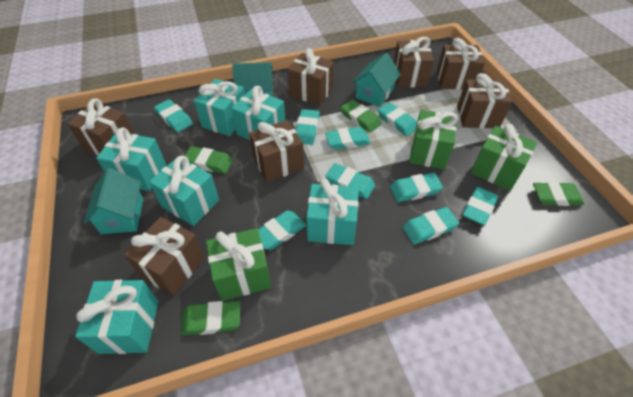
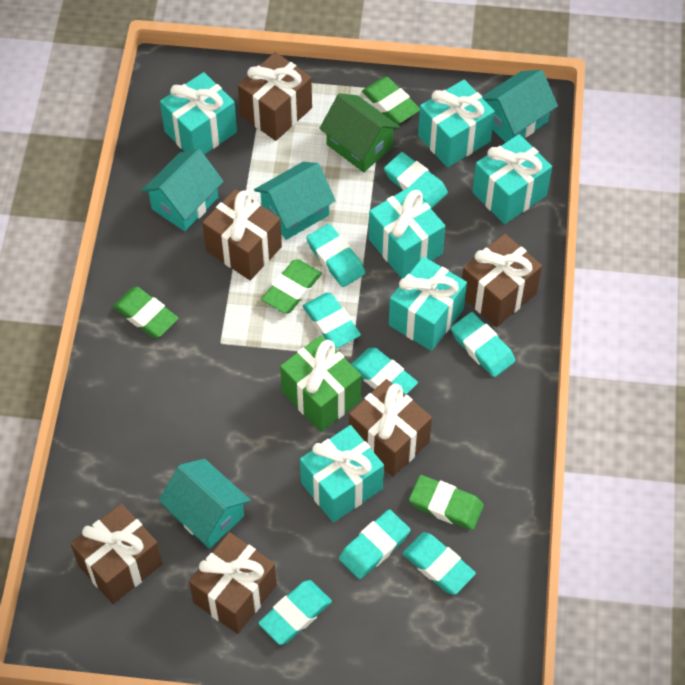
brown gift: [67,98,134,156] [124,217,205,296] [249,120,304,182] [288,48,334,106] [394,37,434,88] [437,38,485,90] [457,73,512,128] = 7 -> [71,503,163,604] [189,532,277,634] [202,189,282,280] [238,52,312,141] [349,379,432,477] [462,234,542,327] = 6
green gift: [206,228,271,301] [409,110,458,169] [471,124,537,191] = 3 -> [280,335,361,432] = 1
green house: none = 0 -> [319,93,400,172] = 1
turquoise eraser: [154,99,193,132] [258,210,306,250] [296,109,320,145] [325,127,371,150] [325,163,375,199] [378,102,417,136] [390,173,443,202] [402,207,459,244] [462,187,498,225] = 9 -> [258,580,332,645] [303,293,361,348] [306,224,366,287] [339,509,410,579] [351,348,418,395] [384,152,448,209] [402,533,476,595] [451,312,515,377] = 8
turquoise house: [84,168,143,234] [232,62,273,96] [352,53,401,107] = 3 -> [141,149,224,231] [159,459,250,549] [254,162,336,240] [482,70,558,143] = 4

